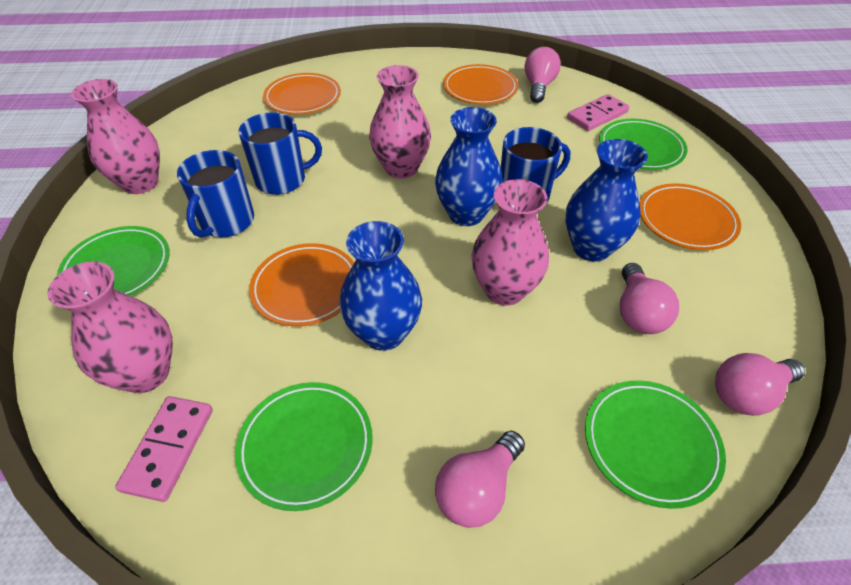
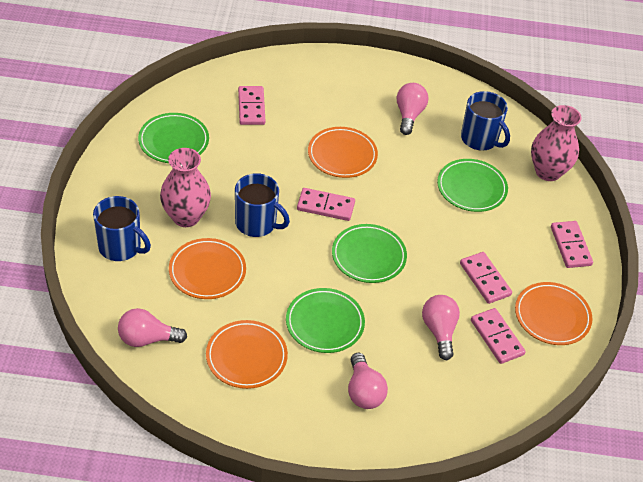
blue vase: [340,221,422,351] [435,107,503,226] [566,139,648,261] = 3 -> none = 0
pink domino: [115,396,213,502] [567,94,629,131] = 2 -> [238,86,266,125] [297,188,355,221] [460,252,512,304] [471,308,525,364] [551,221,593,268] = 5
pink vase: [47,261,173,393] [71,79,160,194] [369,65,431,179] [472,179,549,306] = 4 -> [160,148,211,227] [531,105,582,181] = 2

